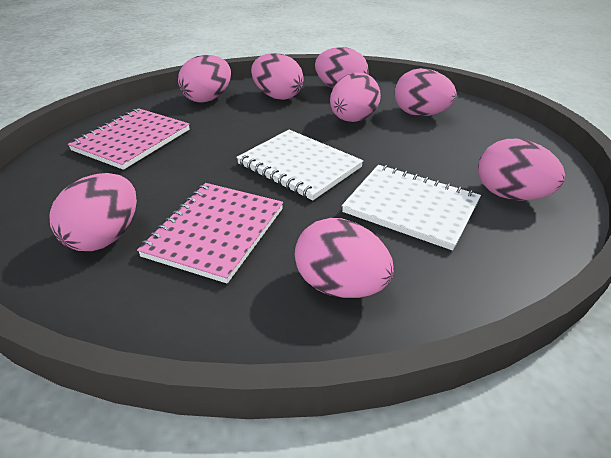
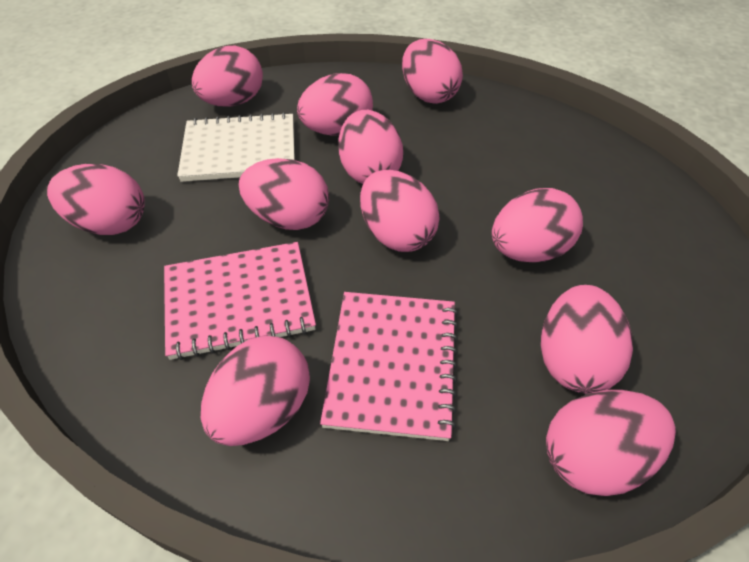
pink egg: [50,173,137,251] [178,55,231,103] [251,53,304,100] [295,218,394,298] [315,47,369,88] [330,72,381,122] [394,68,457,116] [478,139,565,201] = 8 -> [47,164,145,235] [192,46,263,107] [201,336,310,446] [239,158,329,230] [297,73,373,136] [338,110,403,184] [360,170,440,252] [402,39,463,104] [492,188,583,263] [541,285,633,394] [546,390,676,496] = 11
white notebook: [236,130,363,201] [342,165,481,251] = 2 -> [177,112,295,182] = 1

